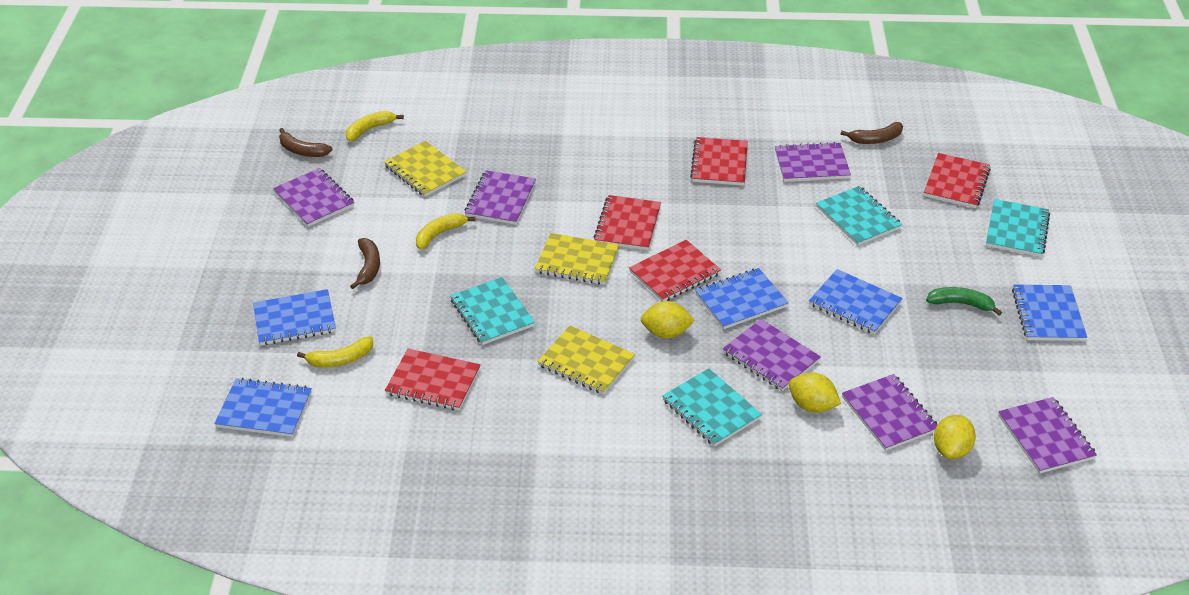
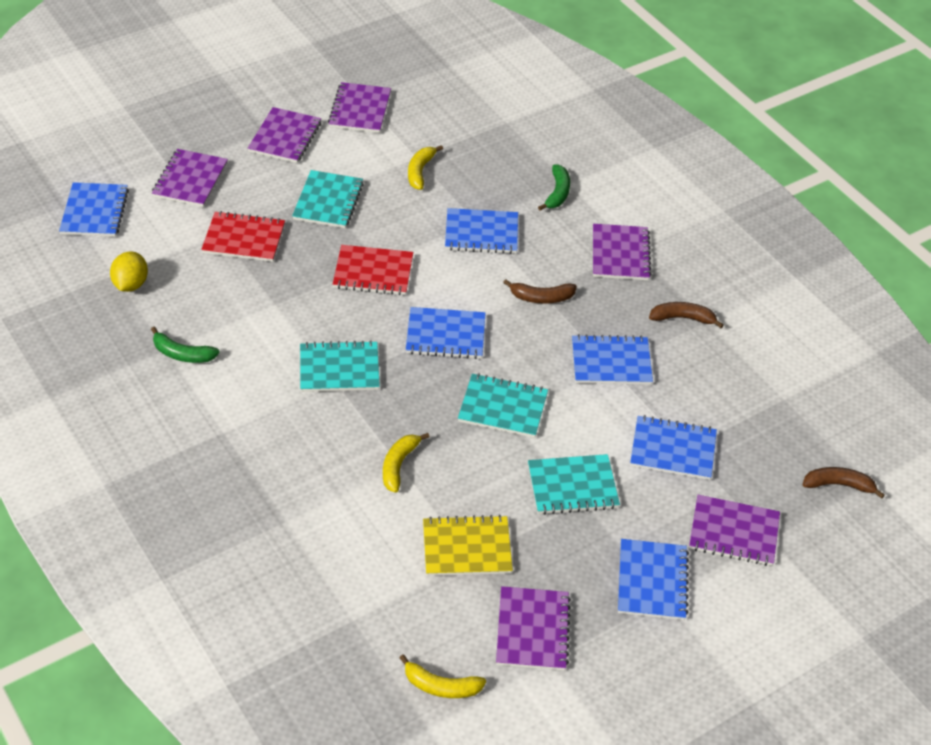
blue notebook: [214,378,312,437] [253,289,336,346] [695,268,789,329] [809,269,903,334] [1012,285,1087,341] = 5 -> [59,182,129,237] [406,307,486,359] [445,208,518,254] [572,334,653,385] [618,539,689,620] [630,415,717,480] = 6
green banana: [926,287,1002,316] = 1 -> [151,327,220,363] [538,164,570,210] = 2
red notebook: [385,349,480,410] [594,195,661,250] [629,240,721,301] [690,137,748,186] [924,153,991,208] = 5 -> [201,211,285,262] [333,245,413,295] = 2
yellow lemon: [641,301,695,338] [789,373,841,413] [934,415,976,459] = 3 -> [110,252,148,292] = 1
yellow notebook: [384,141,466,197] [535,233,619,285] [537,326,635,395] = 3 -> [423,515,513,576] = 1

